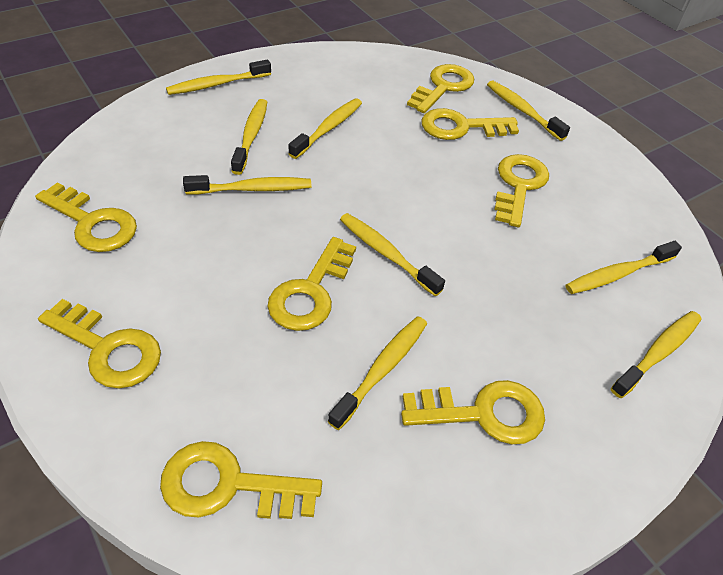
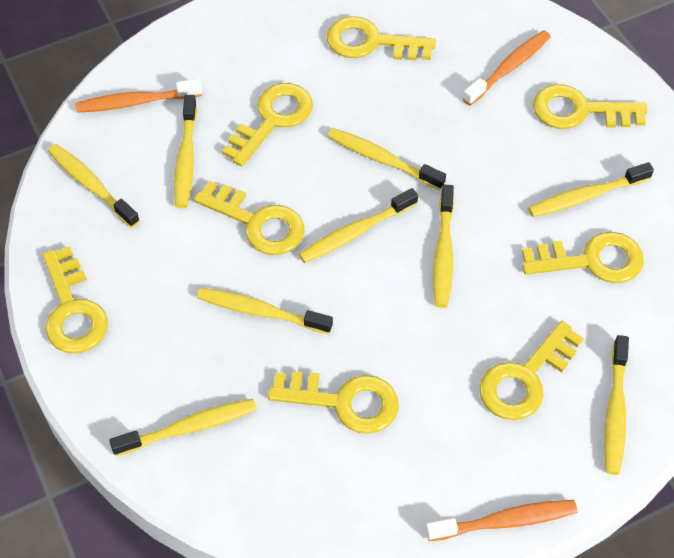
orange toothbrush: none = 0 -> [75,79,202,113] [425,500,578,541] [463,30,551,106] = 3

